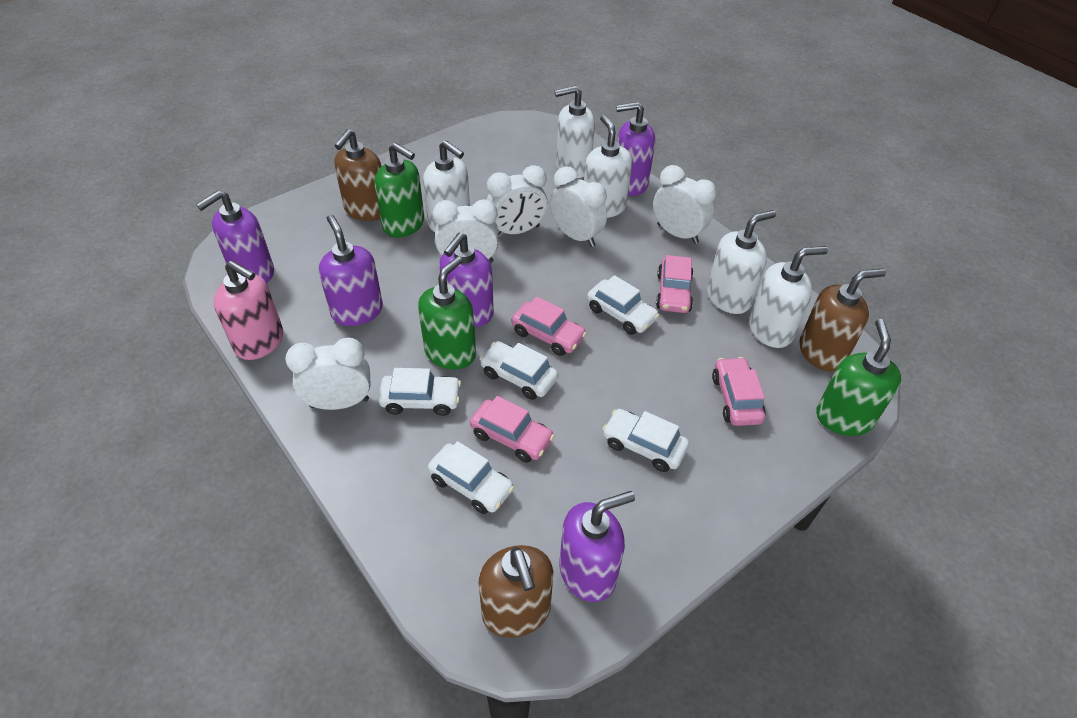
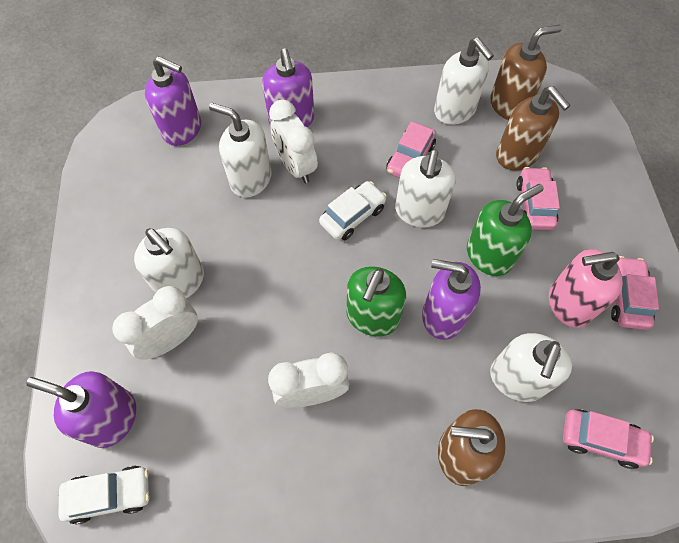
green soap dispenser: [375,142,424,237] [418,256,476,370] [816,319,901,436] = 3 -> [346,266,406,336] [467,184,544,276] = 2
purple soap dispenser: [196,190,274,283] [319,215,383,326] [439,233,494,327] [559,491,635,602] [616,102,655,196] = 5 -> [26,371,136,448] [145,56,201,146] [262,48,314,128] [422,259,481,340] = 4
white car: [378,368,461,416] [428,441,514,514] [479,341,558,400] [587,275,659,335] [603,409,689,472] = 5 -> [58,466,150,524] [319,181,387,240] = 2
white clock: [285,338,371,410] [433,199,499,263] [487,165,548,236] [550,166,607,247] [653,165,717,244] = 5 -> [112,286,198,360] [268,352,349,408] [269,99,318,183] = 3

